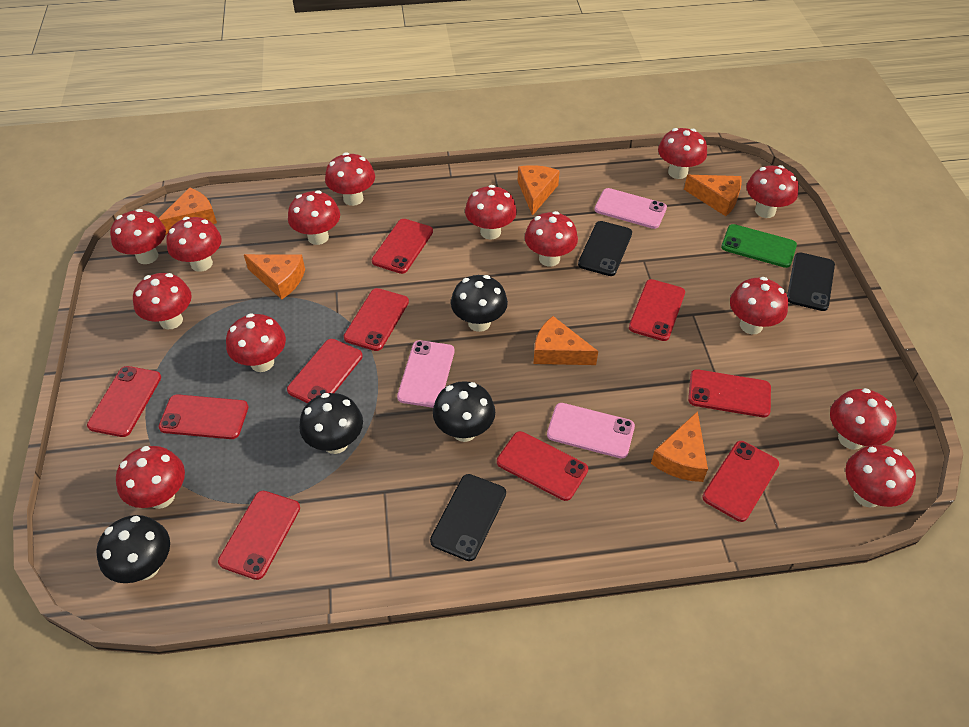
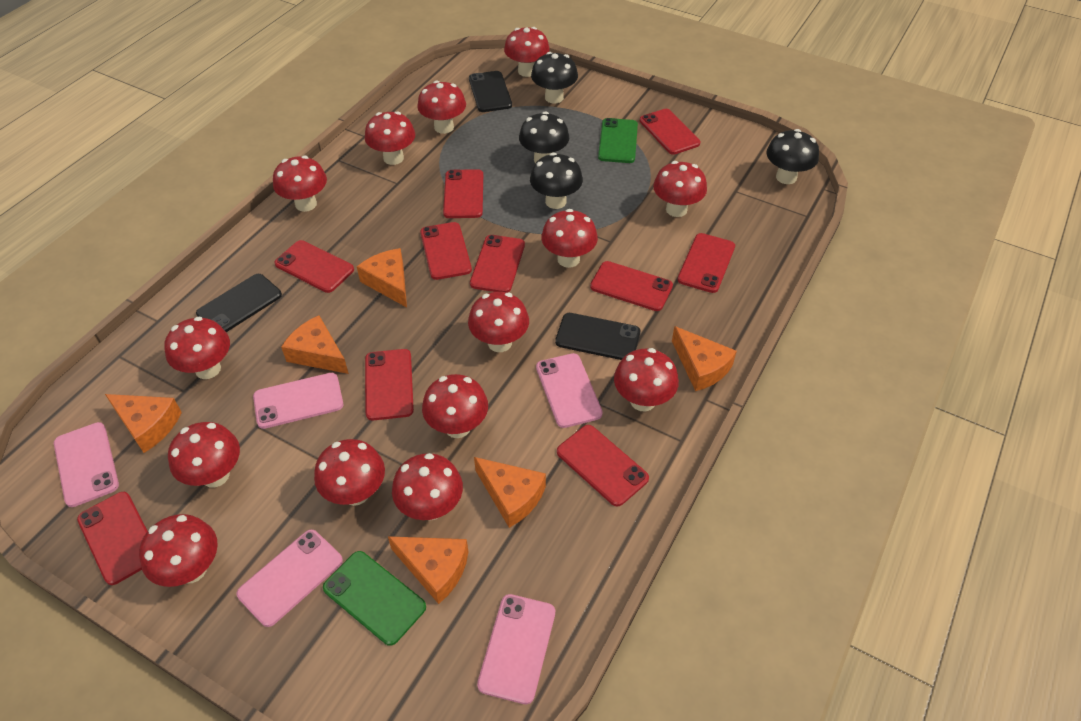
green phone: [721,224,797,268] = 1 -> [323,551,426,646] [598,118,638,163] = 2
pink phone: [397,340,455,408] [547,403,635,458] [594,188,667,229] = 3 -> [54,422,119,507] [237,530,343,627] [253,373,343,429] [477,594,555,704] [536,353,603,428] = 5

